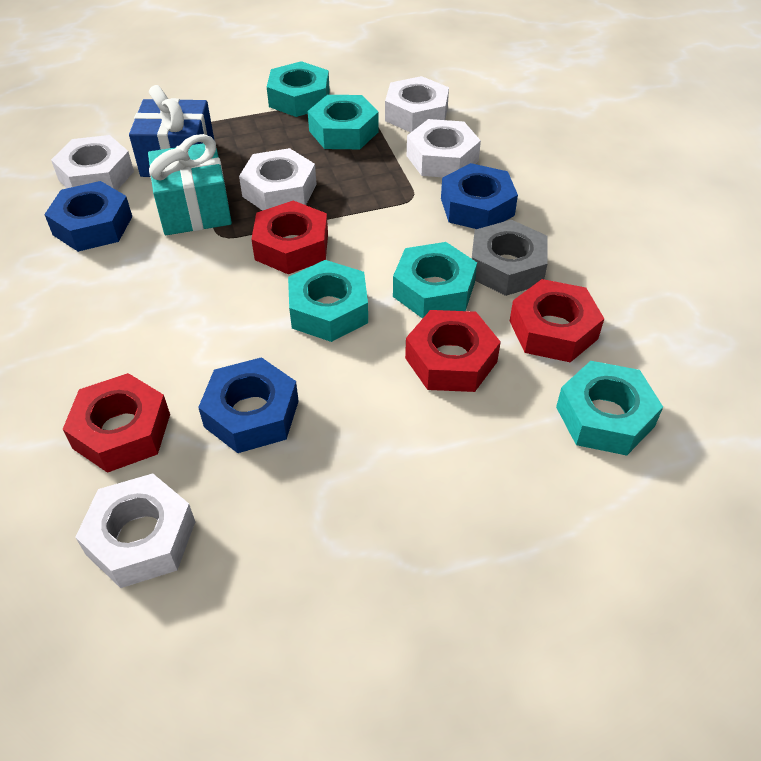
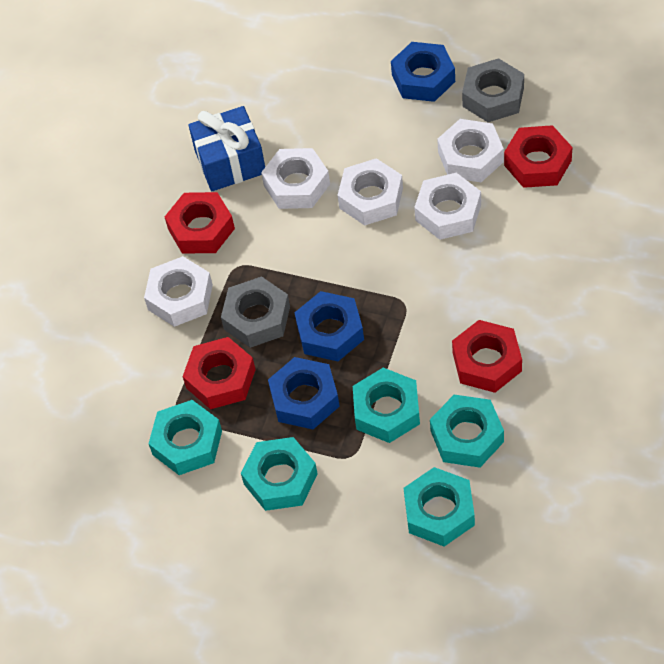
grey nut: [472,220,548,296] = 1 -> [221,276,290,348] [462,58,524,122] = 2
turquoise gift: [148,134,232,235] = 1 -> none = 0

